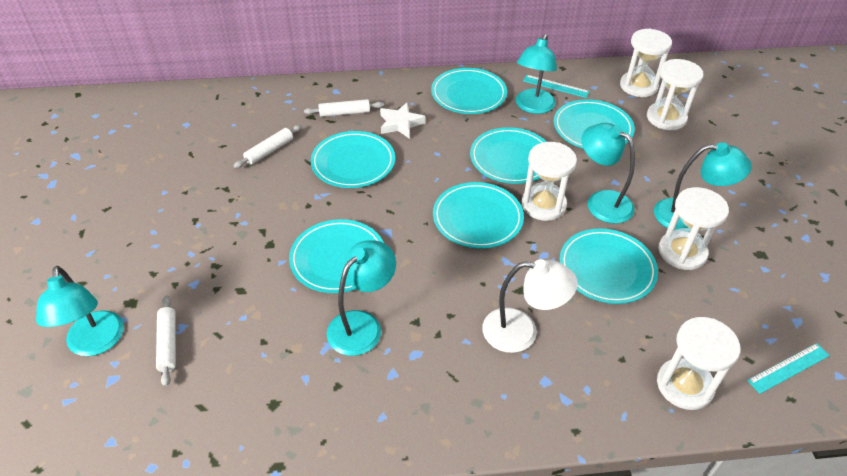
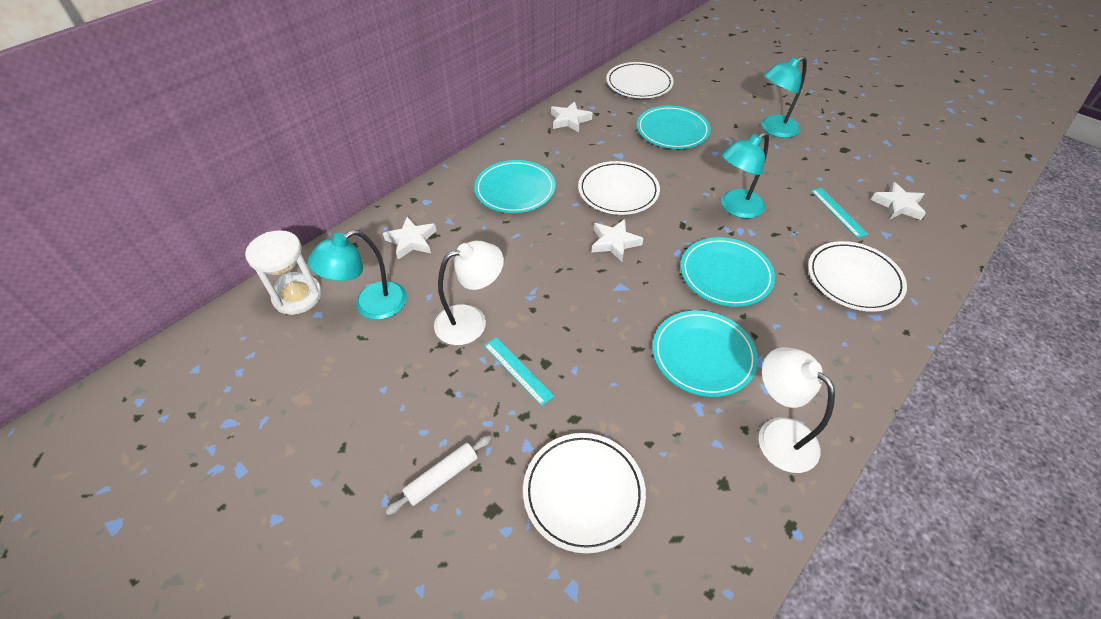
turquoise lamp: [36,266,124,356] [326,240,396,356] [516,34,557,114] [582,123,635,224] [654,142,752,230] = 5 -> [308,230,407,320] [721,132,769,219] [762,56,807,138] = 3
turquoise plate: [289,219,384,293] [310,131,395,188] [431,68,507,114] [433,182,524,249] [470,127,547,184] [554,99,635,149] [559,228,658,304] = 7 -> [474,160,556,213] [637,105,711,149] [652,310,758,397] [680,237,775,307] = 4
white hourglass: [522,142,577,221] [620,29,672,97] [647,59,704,130] [657,317,740,410] [658,187,729,270] = 5 -> [245,230,322,315] = 1
white lamp: [482,259,578,353] = 1 -> [434,241,504,345] [759,347,835,473] = 2
white plate: none = 0 -> [523,433,646,553] [578,161,660,215] [606,62,674,98] [808,241,907,312] = 4
white rolling pin: [156,295,176,387] [233,125,302,168] [304,99,384,117] = 3 -> [386,435,492,515] = 1
white star: [380,103,426,139] = 1 -> [383,217,437,259] [551,101,592,132] [591,219,643,262] [871,182,926,220] = 4

